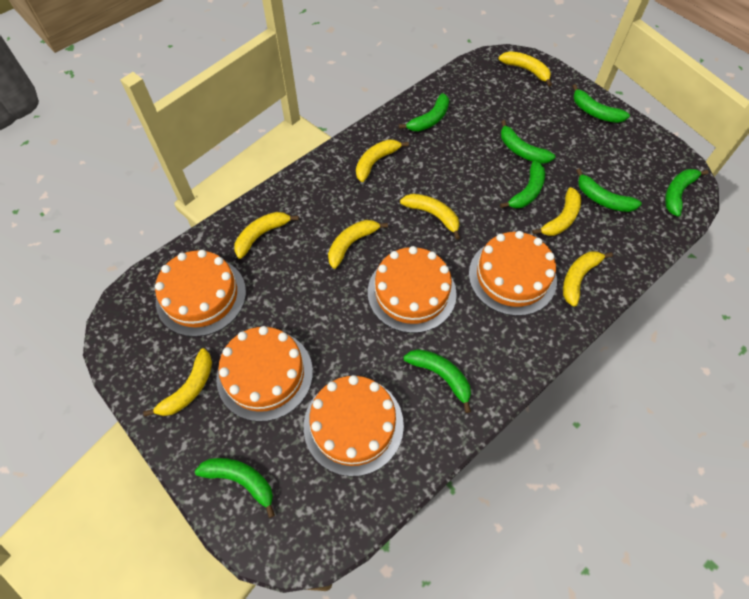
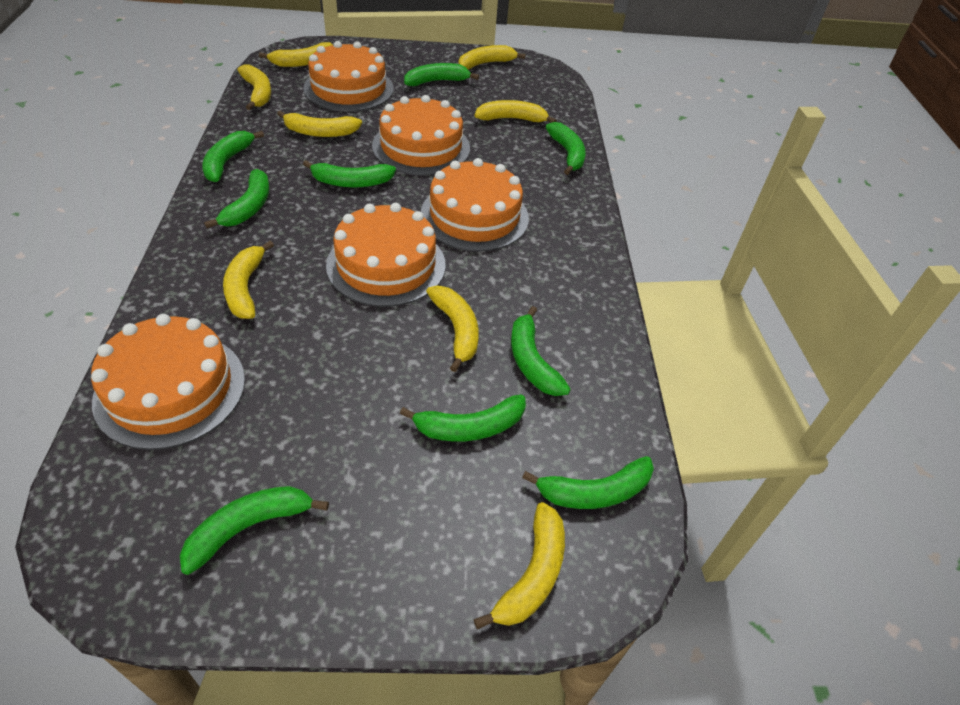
green banana: [195,458,275,518] [399,93,449,131] [403,349,471,413] [500,161,545,208] [501,120,555,164] [572,84,630,123] [576,168,642,212] [665,169,709,217] = 8 -> [180,486,329,575] [202,131,264,182] [204,169,269,228] [303,160,396,188] [400,394,526,442] [404,63,479,86] [511,306,571,396] [522,456,654,509] [546,122,586,175] = 9

